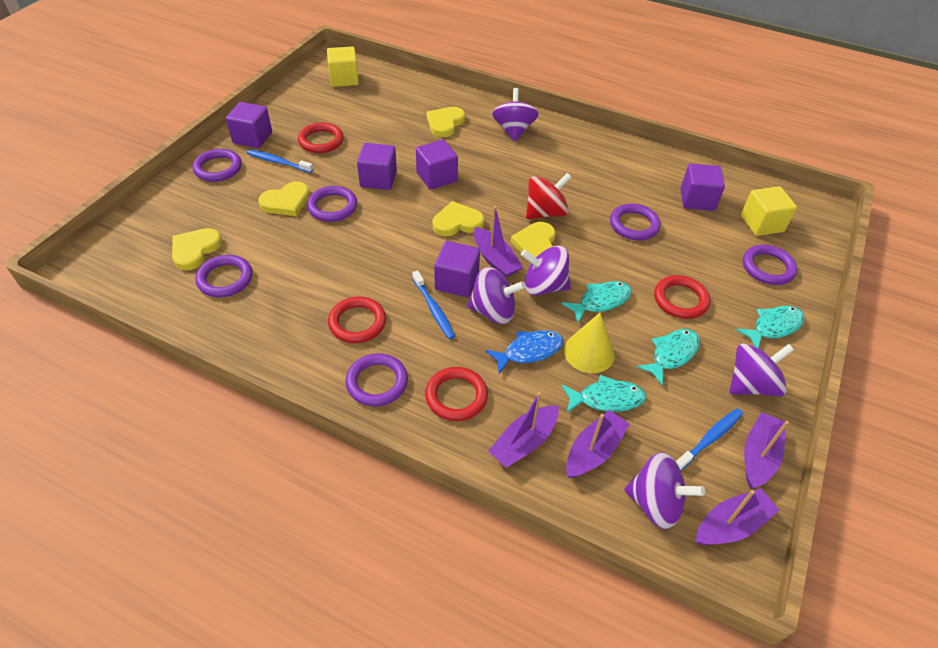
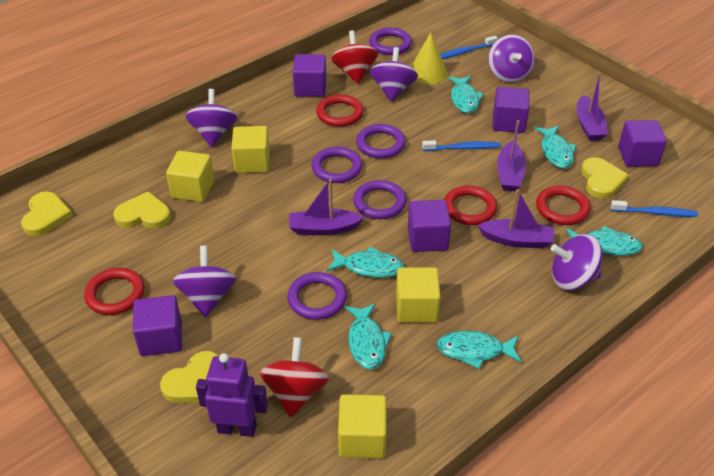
blue fish: [486,330,564,374] = 1 -> none = 0
purple boat: [474,206,523,278] [488,392,559,468] [566,410,629,478] [696,488,779,545] [744,412,789,489] = 5 -> [289,179,364,235] [477,189,554,248] [497,120,526,191] [577,73,608,141] = 4
purple ring: [193,149,242,182] [195,255,253,297] [307,186,357,222] [346,353,408,406] [610,204,661,240] [743,245,797,285] = 6 -> [287,272,347,320] [311,147,362,183] [353,180,406,219] [356,124,406,158] [369,28,412,55] = 5
purple robot: none = 0 -> [196,353,268,437] = 1
red spinning top: [526,173,571,219] = 1 -> [260,337,329,417] [331,30,378,83] = 2
turquoise fish: [561,281,632,323] [561,375,646,412] [637,329,700,386] [736,306,805,348] = 4 -> [327,246,404,278] [345,303,392,369] [436,331,521,369] [448,76,484,113] [534,125,576,169] [566,226,643,256] = 6
yellow cube: [327,47,359,87] [741,186,797,236] = 2 -> [166,151,214,202] [231,126,270,173] [338,394,386,458] [396,267,441,323] = 4
yellow heart: [172,228,222,270] [258,182,310,216] [426,107,465,137] [433,201,484,236] [511,222,556,257] = 5 -> [21,191,73,236] [113,191,171,229] [160,351,219,403] [581,157,629,199] = 4

